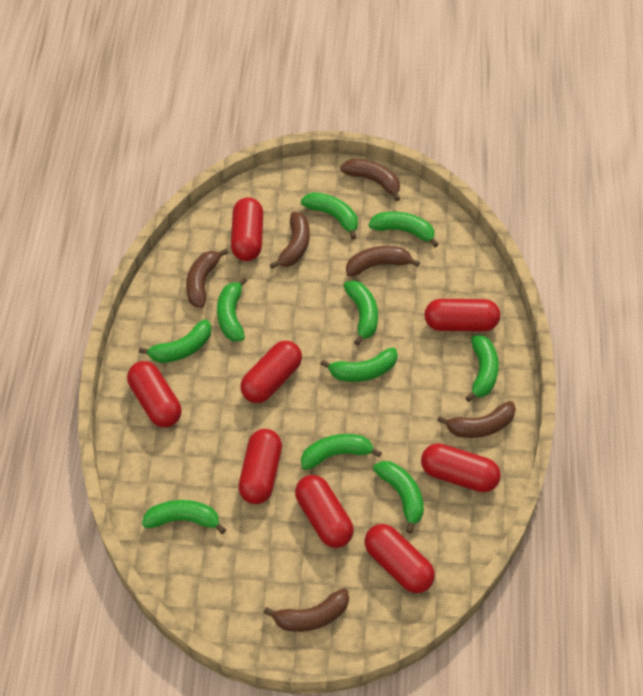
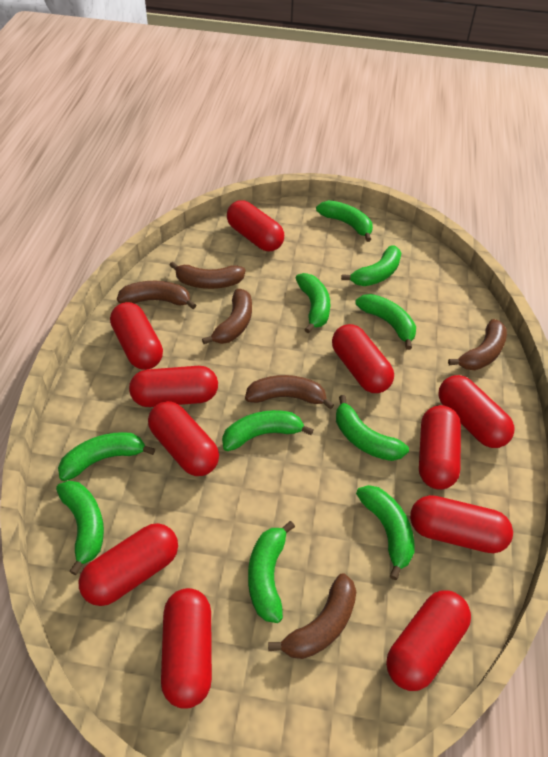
red capsule: [127,361,182,427] [231,197,263,261] [238,429,282,504] [240,341,302,403] [295,475,354,548] [365,524,435,593] [421,443,501,492] [424,299,500,332] = 8 -> [78,523,178,606] [110,302,163,369] [129,366,218,407] [148,401,219,476] [161,588,212,709] [227,200,284,251] [332,324,394,393] [386,590,471,691] [410,495,513,553] [419,405,461,490] [438,375,514,448] = 11

